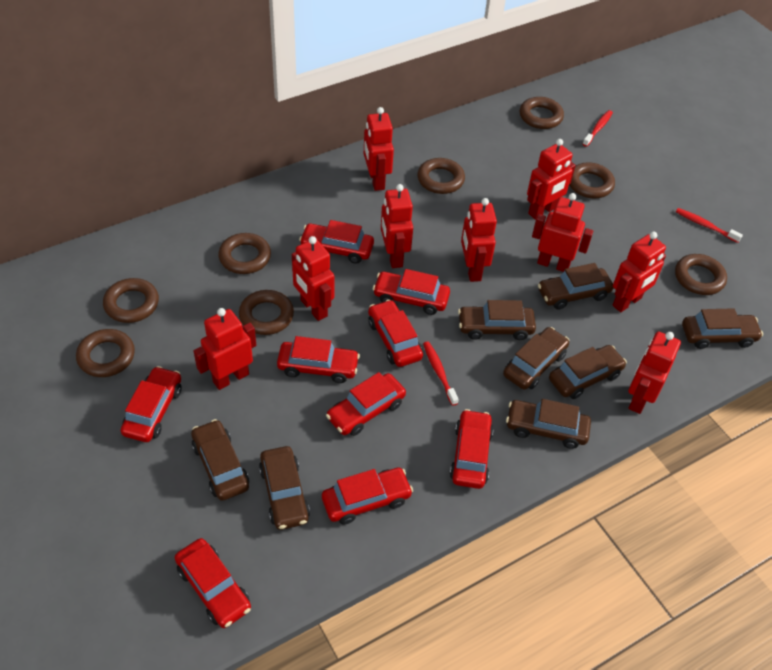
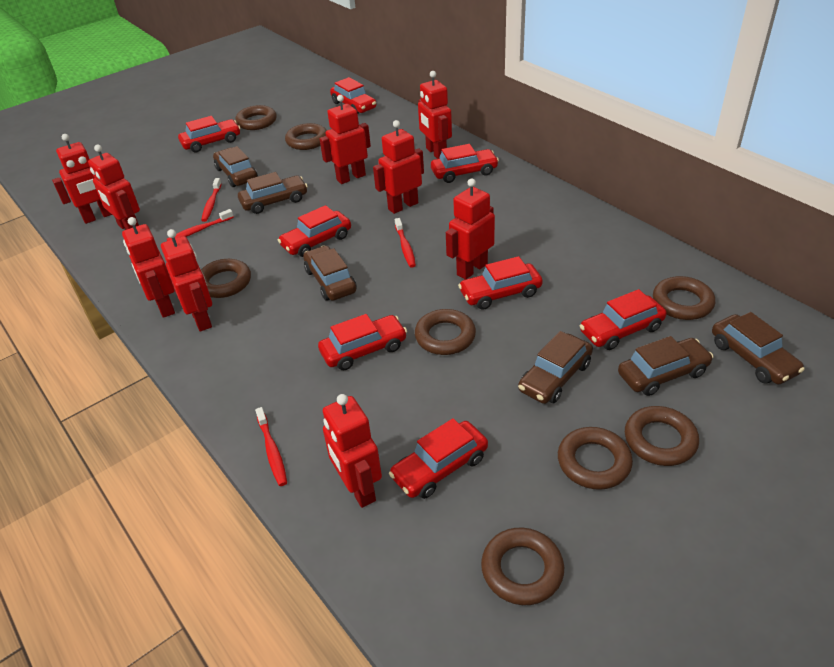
brown car: [191,419,249,501] [259,446,310,530] [458,300,536,340] [503,327,569,390] [506,399,591,449] [538,263,613,310] [549,345,627,399] [682,308,763,349] = 8 -> [213,146,258,187] [238,172,308,214] [303,245,357,301] [518,331,593,404] [618,336,713,396] [712,312,805,384] = 6
red car: [121,366,182,442] [175,538,251,628] [277,336,360,383] [299,220,374,264] [322,468,413,525] [326,372,406,436] [368,299,423,367] [373,269,450,315] [450,409,494,489] = 9 -> [178,116,241,153] [277,205,351,257] [318,314,407,370] [330,77,376,114] [389,418,488,499] [431,144,499,183] [458,256,543,310] [580,289,667,350] = 8
red toothbrush: [423,341,459,406] [583,110,613,147] [676,208,743,243] = 3 -> [167,209,234,241] [201,178,222,222] [255,407,287,486] [395,218,416,268] = 4

